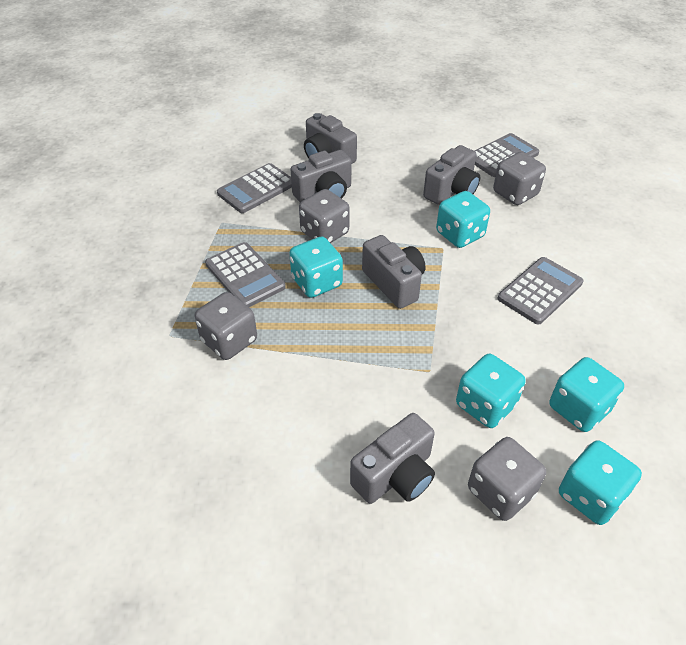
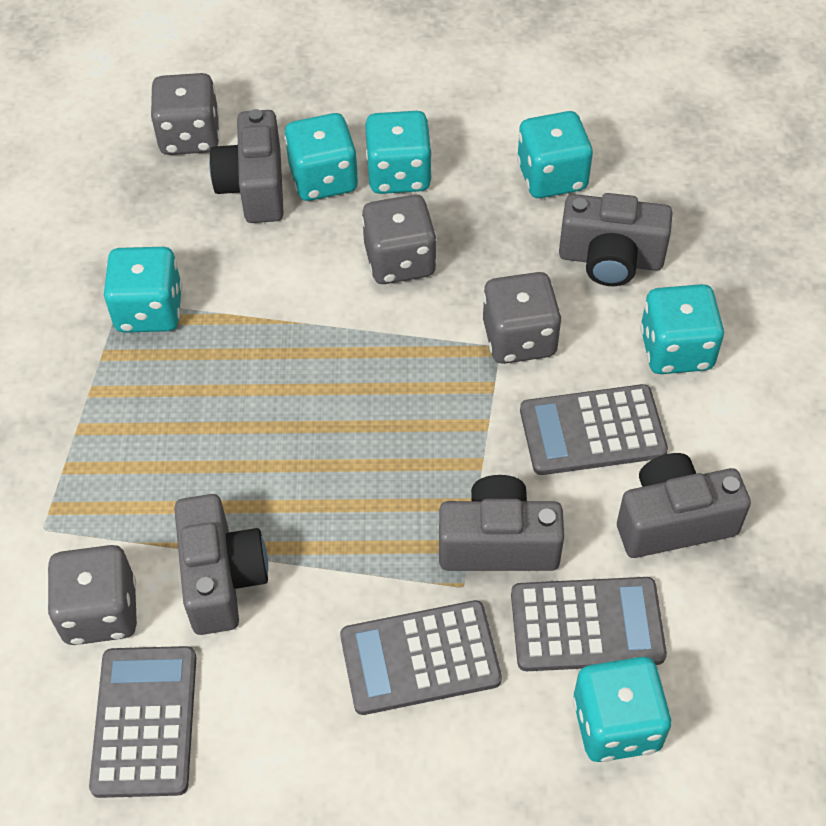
turquoise dice: [289,236,343,298] [436,191,490,248] [456,354,526,428] [549,357,624,432] [559,440,642,525] = 5 -> [104,247,182,333] [284,113,359,201] [365,111,432,194] [517,111,593,198] [573,657,672,762] [640,284,724,374] = 6

